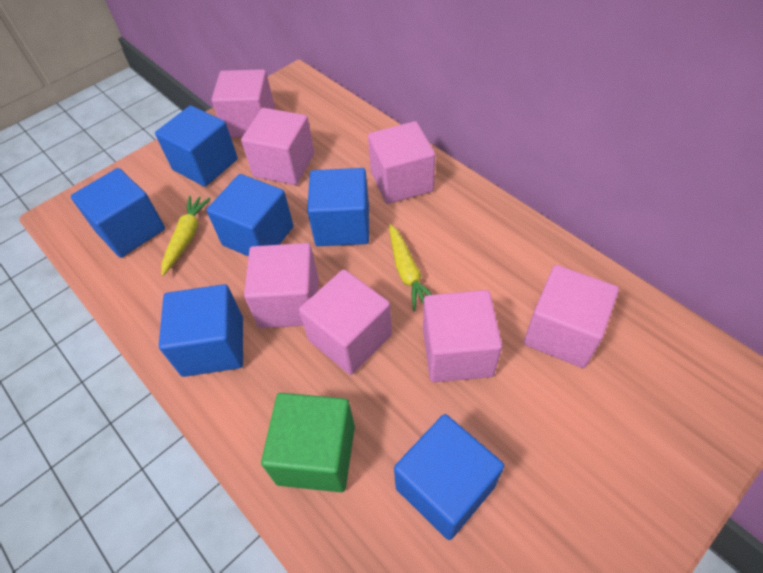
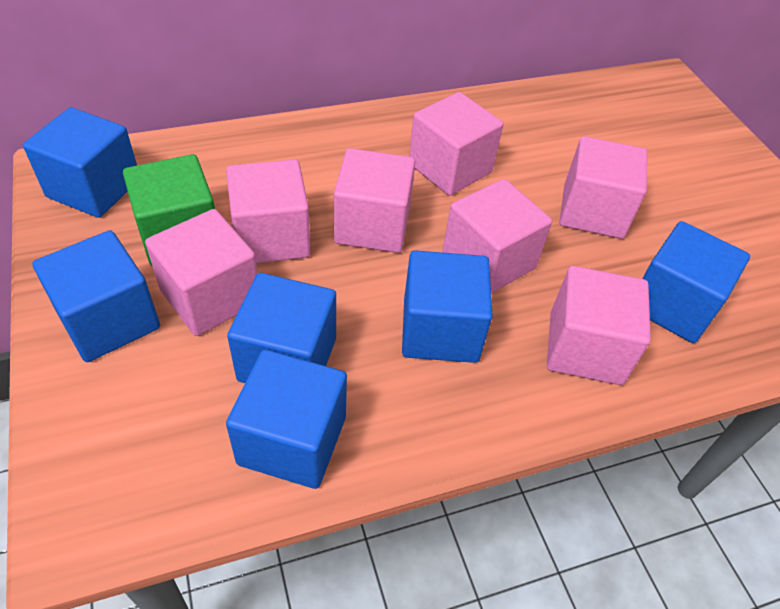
yellow carrot: [161,196,211,276] [389,224,432,311] = 2 -> none = 0

